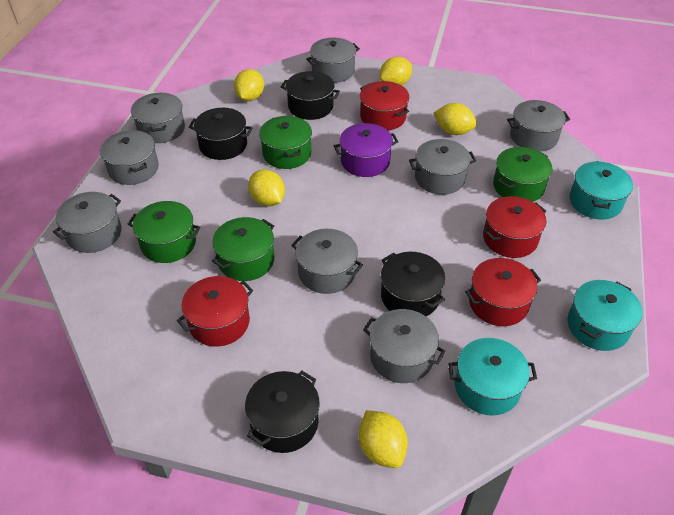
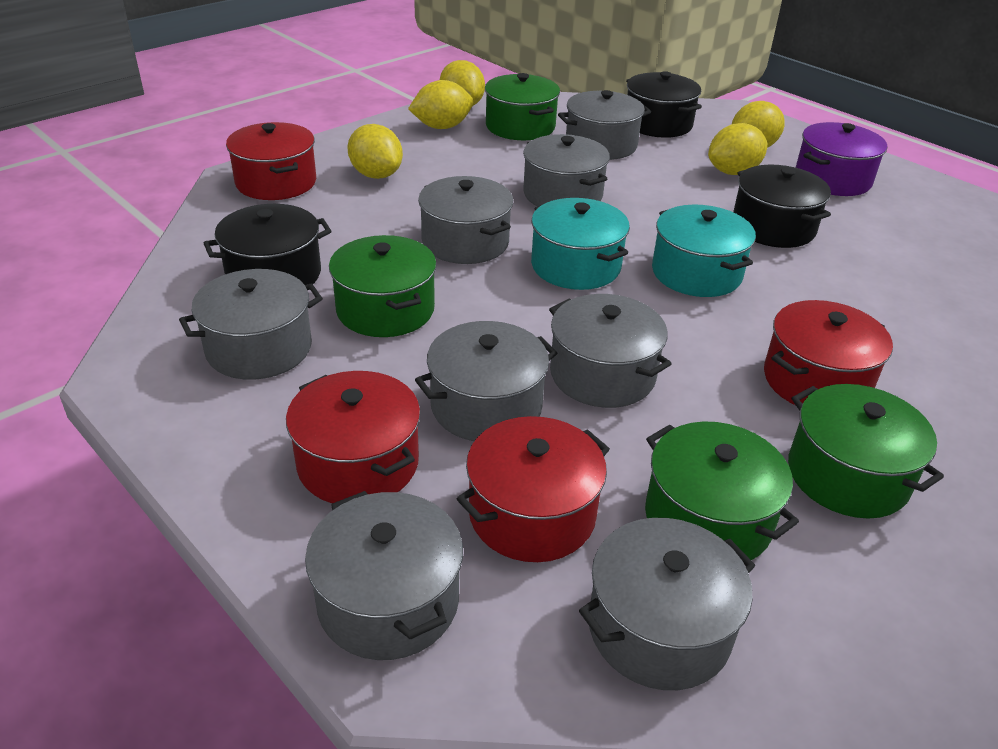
black pot: [189,108,252,160] [245,371,320,453] [281,71,340,120] [381,252,445,316] = 4 -> [203,204,332,285] [626,71,702,138] [733,165,831,248] = 3
turquoise pot: [448,338,537,416] [568,280,643,351] [569,161,633,219] = 3 -> [531,198,630,290] [652,205,756,297] = 2

